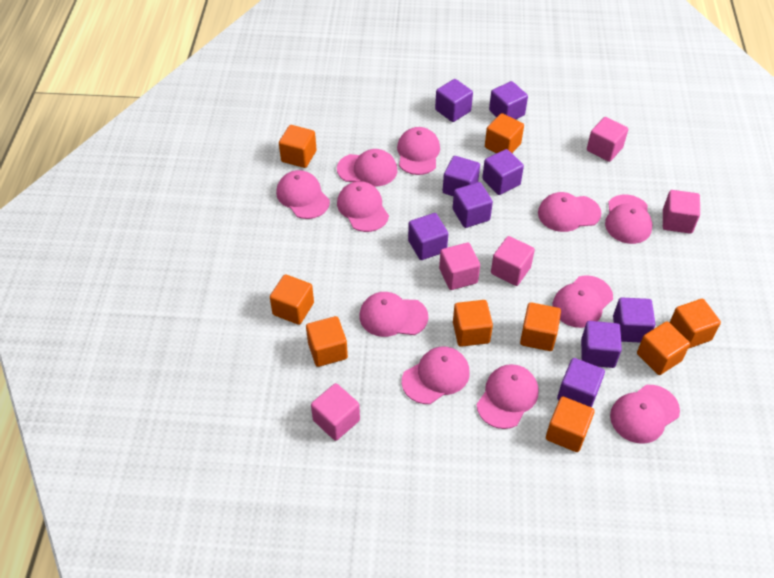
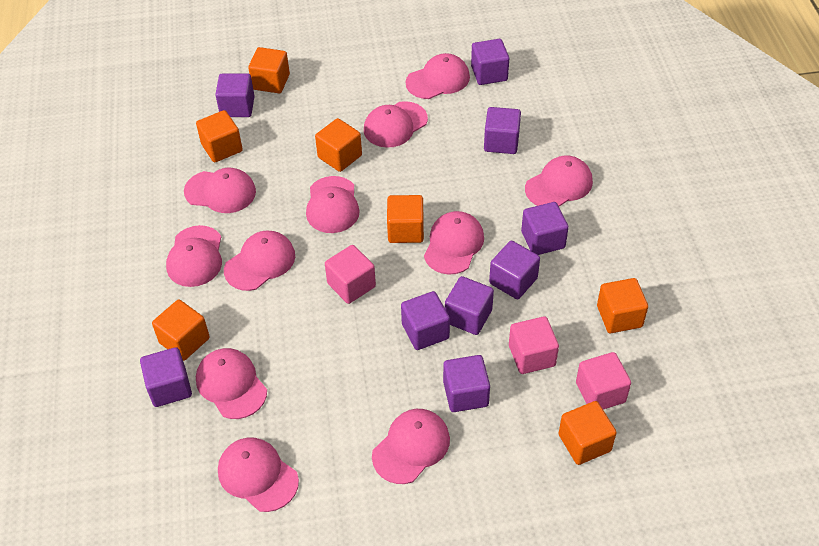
orange cube: [270,274,314,325] [279,125,317,168] [306,316,348,367] [453,300,493,347] [485,113,524,153] [520,302,561,351] [546,397,595,452] [637,321,690,375] [669,299,721,349] = 9 -> [152,300,210,361] [196,110,243,162] [248,47,290,93] [315,118,362,172] [387,195,424,243] [559,401,617,465] [597,278,648,333] = 7
pink cube: [311,383,360,441] [439,243,480,290] [491,236,535,286] [587,117,628,162] [663,190,700,234] = 5 -> [325,245,376,304] [509,316,559,374] [576,352,631,409] = 3

